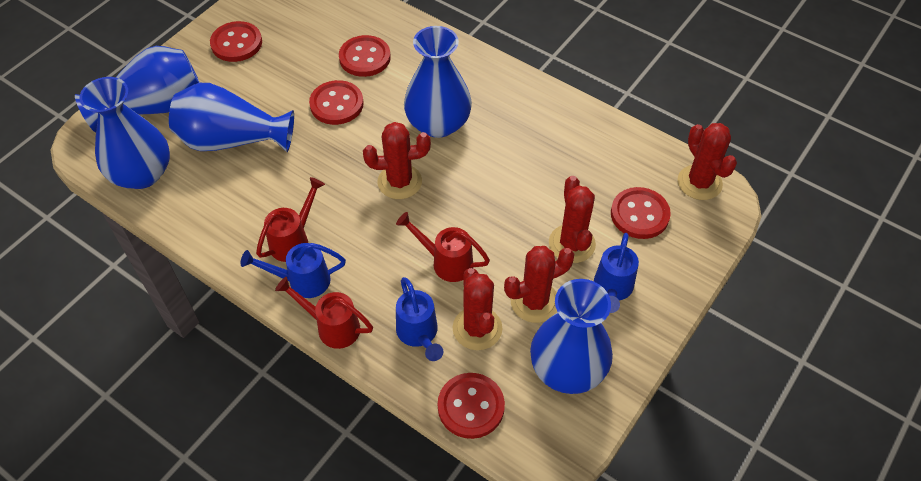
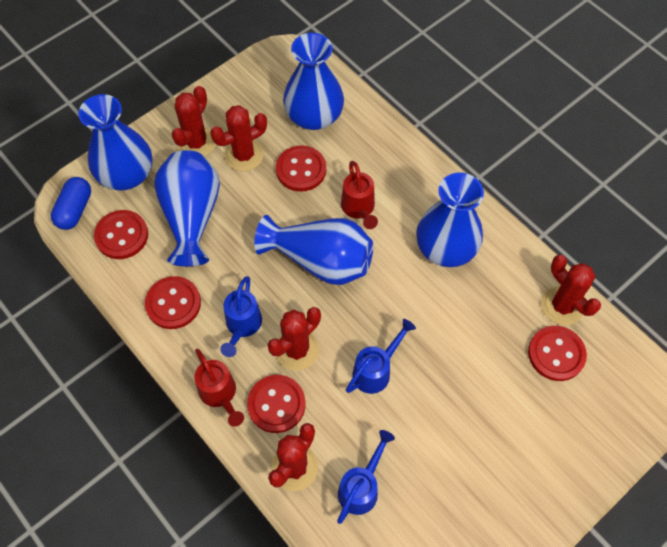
blue capsule: none = 0 -> [51,177,91,230] = 1
red watering can: [256,177,325,262] [275,277,373,349] [396,212,490,282] = 3 -> [194,349,244,427] [341,161,378,229] = 2

